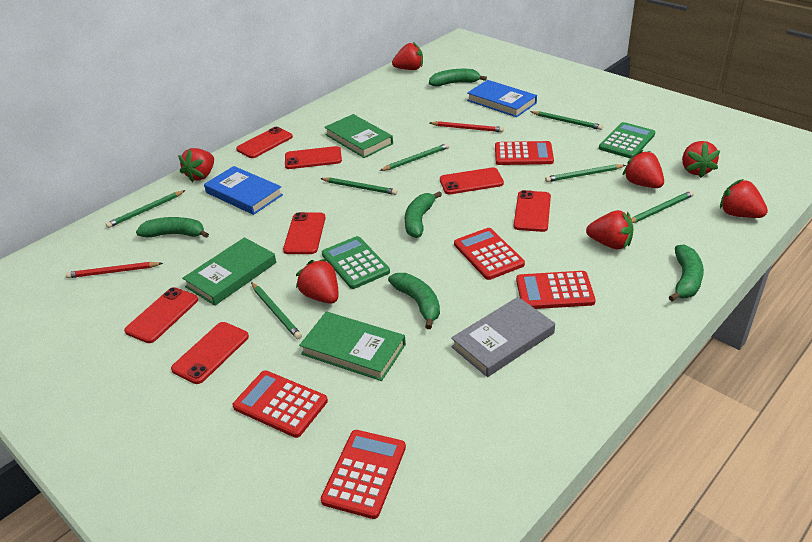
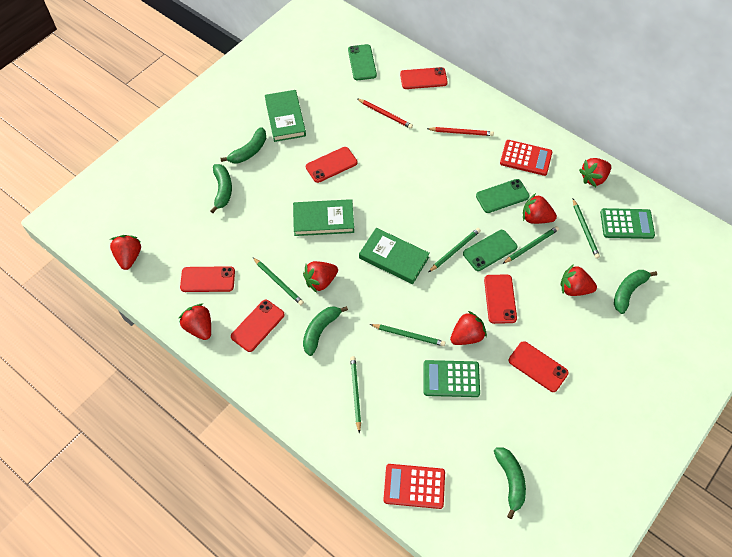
blue book: [204,166,283,215] [467,80,537,117] = 2 -> none = 0
green pencil: [106,190,186,228] [251,282,302,339] [320,177,397,195] [380,143,449,171] [530,111,603,130] [545,164,626,182] [631,191,694,223] = 7 -> [253,258,304,305] [350,356,361,433] [370,324,446,346] [429,228,481,272] [502,226,559,264] [573,199,600,259] = 6
green phone: none = 0 -> [348,44,377,80] [463,230,517,271] [476,179,530,213] = 3
grey book: [451,297,555,377] = 1 -> none = 0
red calculator: [233,370,328,438] [320,430,406,519] [454,228,525,280] [495,141,554,165] [516,271,596,309] = 5 -> [383,464,445,509] [500,140,552,176] = 2
red phone: [124,287,198,343] [171,322,249,384] [236,127,293,158] [283,212,325,254] [285,146,342,169] [440,167,504,194] [514,190,551,232] = 7 -> [180,266,235,292] [231,300,285,352] [306,147,357,183] [400,67,448,89] [484,274,517,324] [508,341,569,392] = 6

